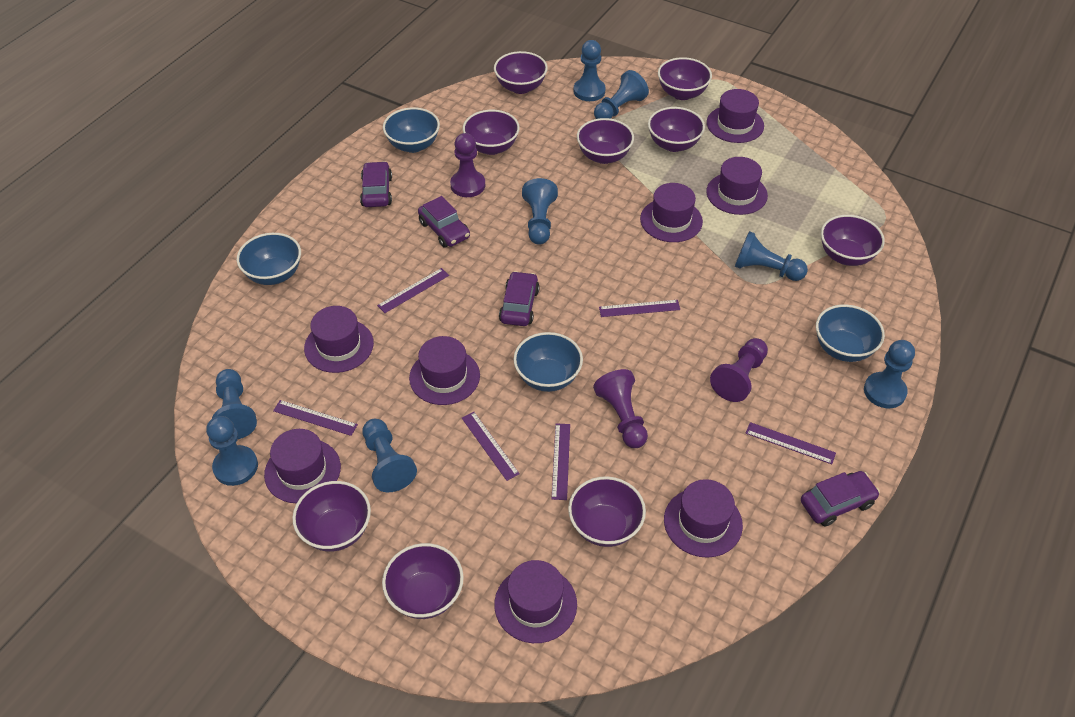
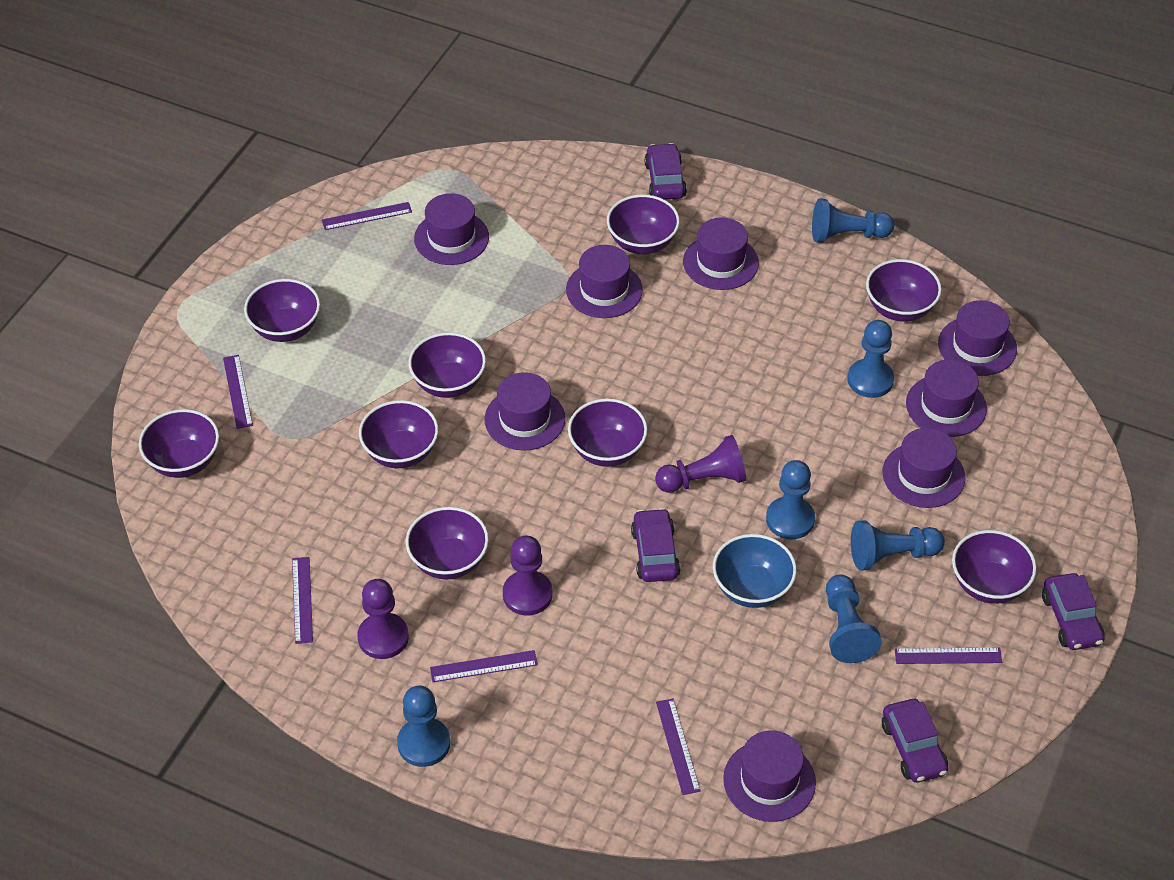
blue bowl: [237,233,301,285] [383,107,440,153] [514,332,583,392] [816,305,885,362] = 4 -> [713,534,797,608] = 1
blue pawn: [206,416,258,486] [212,369,257,439] [362,419,417,492] [522,178,558,244] [573,40,606,101] [594,70,649,119] [735,231,808,281] [864,340,915,408] = 8 -> [397,685,450,767] [766,460,815,539] [812,198,894,243] [826,575,882,663] [848,320,894,398] [851,520,945,570] = 6

